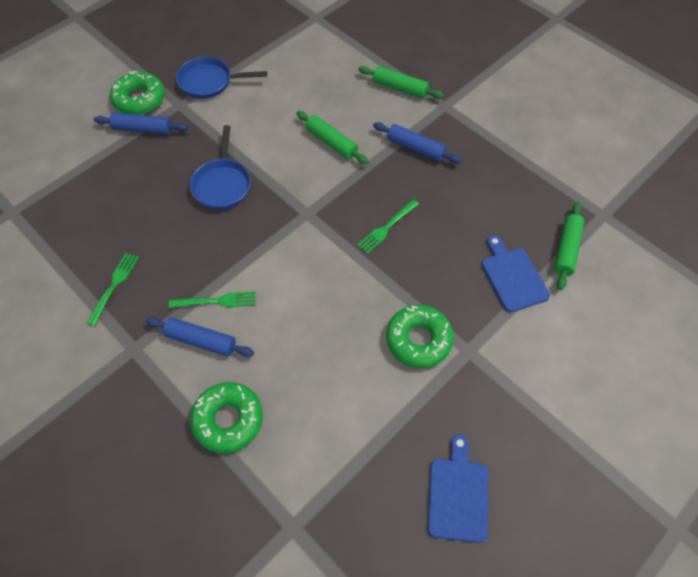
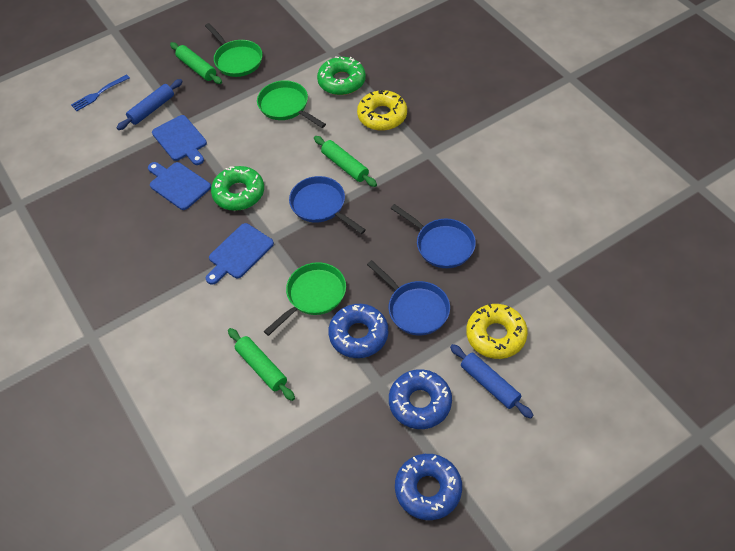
blue cutting board: [428,435,488,543] [481,235,550,313] = 2 -> [148,162,211,210] [152,115,207,165] [206,223,274,285] = 3
blue donut: none = 0 -> [328,304,388,358] [389,369,452,429] [395,454,462,520] = 3
blue fork: none = 0 -> [71,74,130,111] = 1
blue pan: [176,57,267,99] [190,125,251,210] = 2 -> [289,176,366,234] [367,260,450,335] [390,204,476,268] = 3
blue rolling pin: [94,113,188,135] [146,317,254,357] [373,122,462,164] = 3 -> [117,79,183,130] [450,344,533,419] = 2
green donut: [110,71,165,115] [190,382,263,453] [386,305,454,368] = 3 -> [211,166,264,211] [317,56,366,95] = 2
green fork: [87,253,139,326] [169,291,255,308] [357,199,419,254] = 3 -> none = 0
green pan: none = 0 -> [205,23,263,77] [257,80,326,128] [263,262,346,336] = 3
yellow donut: none = 0 -> [357,90,407,131] [466,303,528,359] = 2

